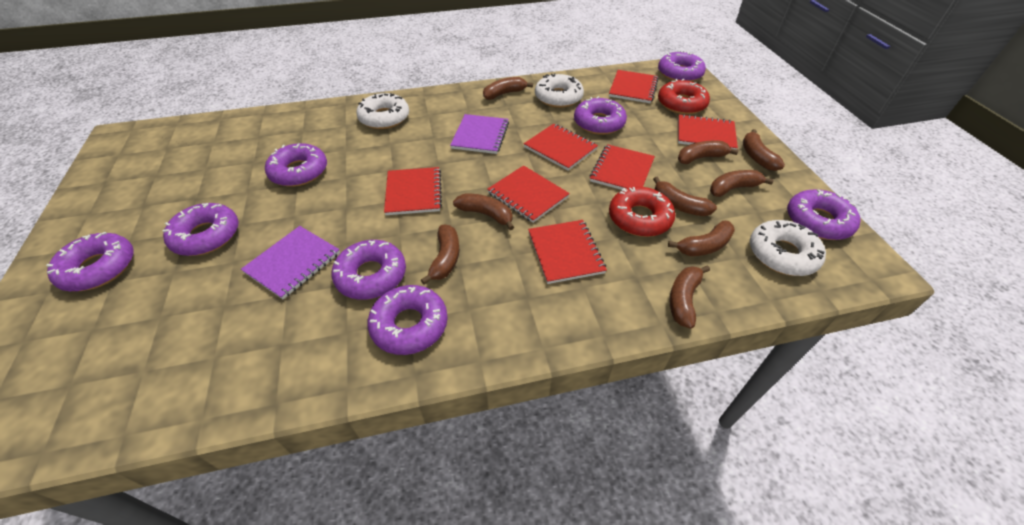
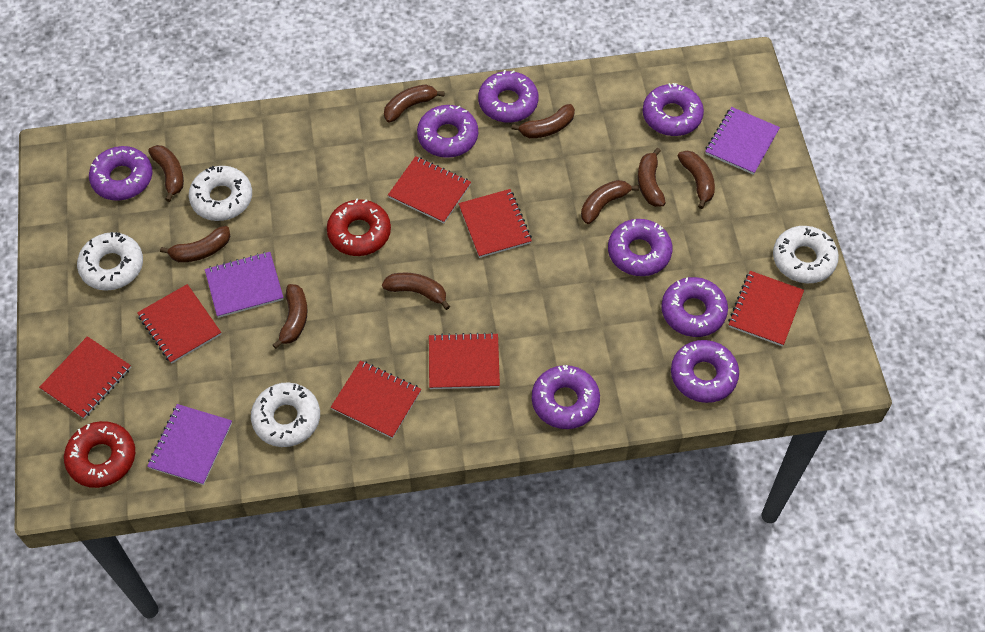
purple notebook: [241,226,340,299] [450,114,509,154] = 2 -> [147,404,232,485] [205,252,284,318] [705,107,780,175] = 3
white donut: [356,93,409,129] [535,73,584,108] [750,220,826,276] = 3 -> [77,232,143,291] [189,166,252,221] [251,382,320,447] [773,226,839,283] = 4

